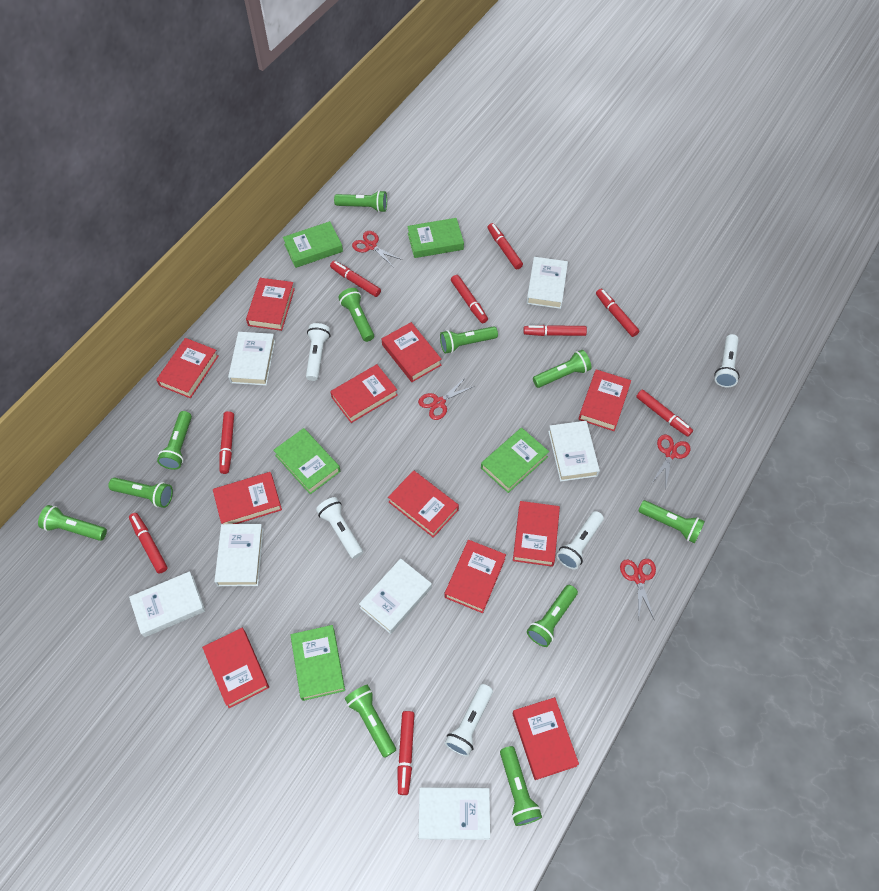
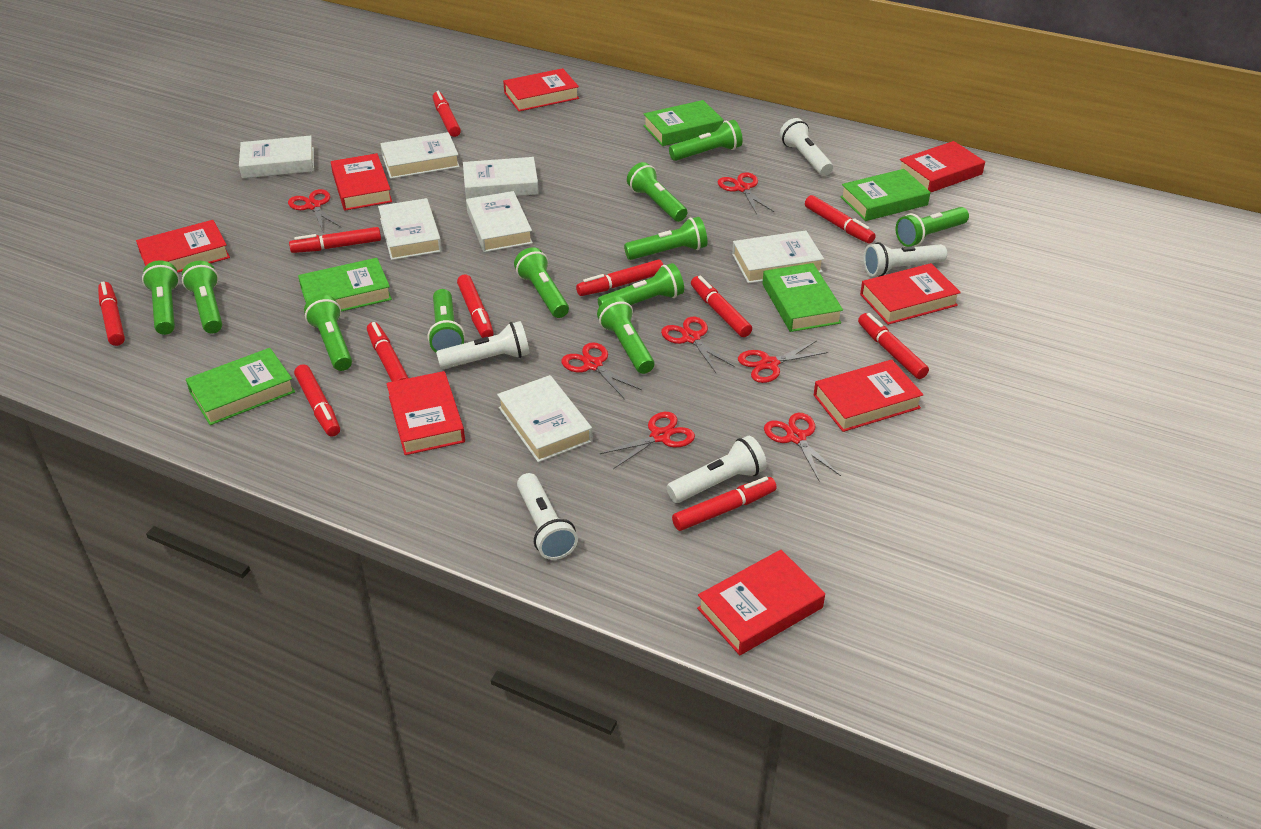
red book: [156,338,219,398] [202,628,269,708] [213,472,282,524] [246,278,295,331] [330,364,398,423] [382,322,442,382] [388,470,459,538] [444,540,506,613] [512,697,579,780] [513,501,560,567] [578,369,631,431] = 11 -> [136,220,230,273] [331,153,392,211] [386,371,465,455] [503,68,579,111] [697,550,825,655] [814,360,924,432] [860,263,961,325] [900,141,985,193] = 8
red marker: [129,513,168,574] [220,411,234,474] [330,261,381,297] [398,711,414,795] [451,275,488,323] [488,223,523,269] [523,325,587,336] [596,289,639,337] [636,389,693,437] = 9 -> [98,281,125,346] [289,227,381,253] [294,364,340,437] [367,322,408,382] [433,91,461,137] [457,274,494,338] [576,260,663,296] [672,477,777,531] [691,276,752,337] [805,195,876,244] [858,313,929,379] = 11
red scissors: [352,231,402,267] [418,377,474,420] [620,559,656,620] [651,434,690,490] = 4 -> [288,189,342,231] [561,342,642,399] [600,412,695,469] [661,317,734,373] [718,172,774,214] [738,341,828,383] [764,413,841,482] = 7

